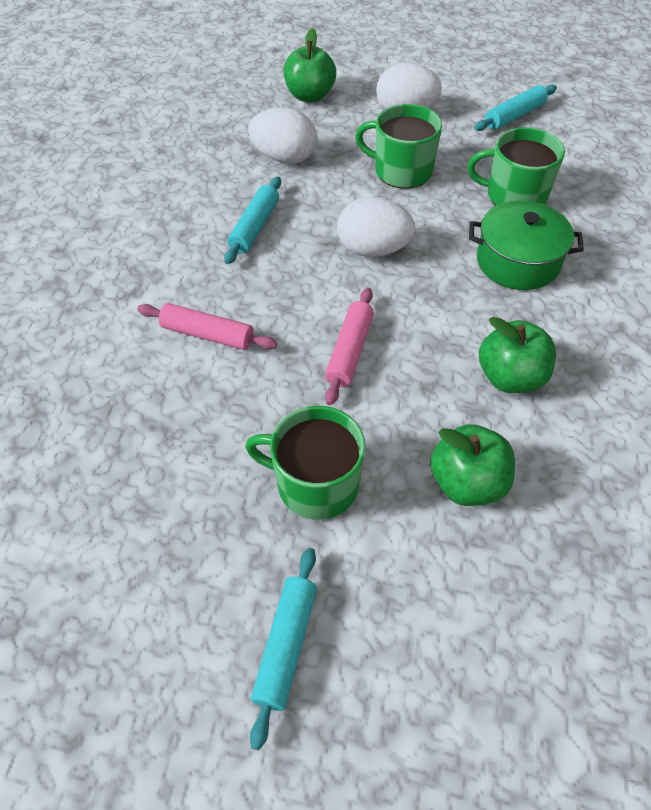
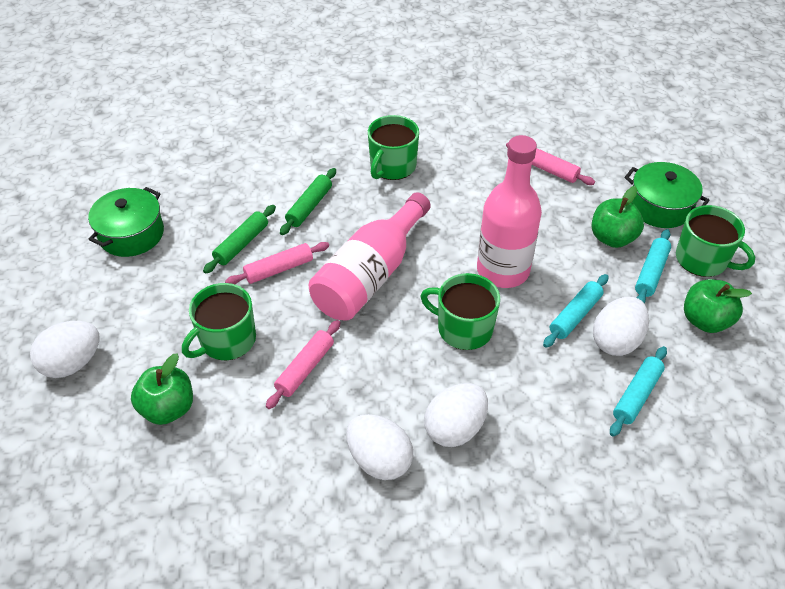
green mug: [245,406,366,520] [355,104,442,189] [467,127,565,206] = 3 -> [182,283,256,361] [368,115,419,180] [420,273,500,350] [676,205,755,277] = 4
green pot: [469,200,584,290] = 1 -> [88,187,164,257] [625,162,710,228] = 2
green rolling pin: none = 0 -> [203,205,276,274] [280,168,336,235] = 2
pink bottle: none = 0 -> [309,192,431,321] [477,135,542,288] = 2
pink rolling pin: [137,303,277,350] [325,288,374,405] = 2 -> [225,242,329,284] [266,320,341,409] [506,142,595,185] = 3
white egg: [248,107,317,164] [337,197,415,257] [376,63,442,109] = 3 -> [30,321,99,378] [346,414,413,480] [424,383,488,447] [593,297,649,356] = 4

